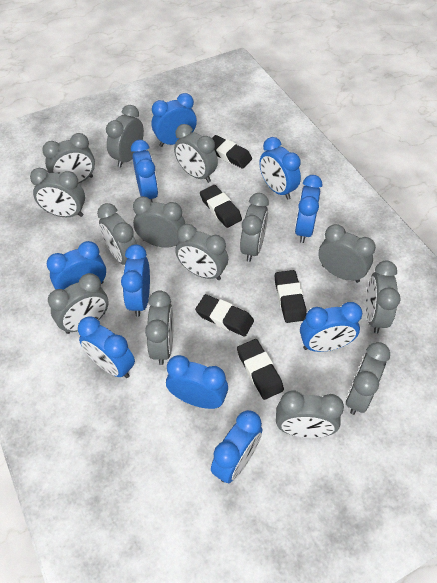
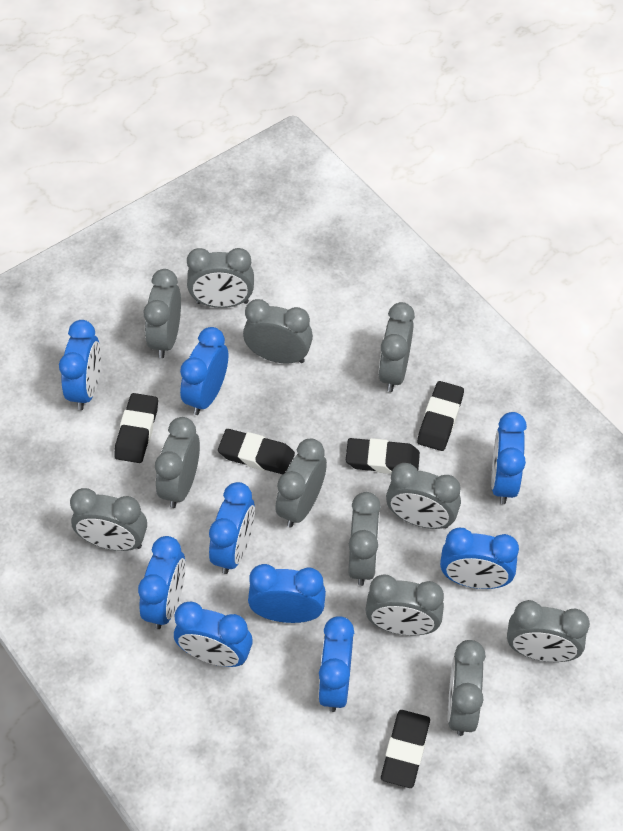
blue clock: [47,241,106,290] [78,316,135,378] [121,244,150,317] [131,140,158,202] [152,93,197,147] [166,355,228,409] [211,410,263,483] [259,137,301,200] [295,175,322,243] [300,302,362,352] = 10 -> [59,320,101,410] [138,536,186,629] [174,602,253,667] [180,327,228,415] [209,482,255,574] [248,564,326,623] [318,616,354,712] [440,528,519,589] [491,412,527,504] = 9
grey clock: [30,168,85,217] [42,133,95,183] [48,273,109,334] [97,203,137,265] [106,105,144,168] [133,196,185,248] [145,290,174,365] [174,124,218,183] [175,224,228,280] [240,193,269,262] [276,390,344,438] [318,224,376,283] [346,342,390,415] [366,261,401,334] = 14 -> [70,488,147,551] [143,269,181,358] [155,417,200,508] [187,248,254,308] [243,299,313,364] [276,438,327,527] [348,492,381,586] [365,574,444,635] [378,302,415,392] [386,463,461,529] [448,640,486,736] [507,600,590,662] = 12

